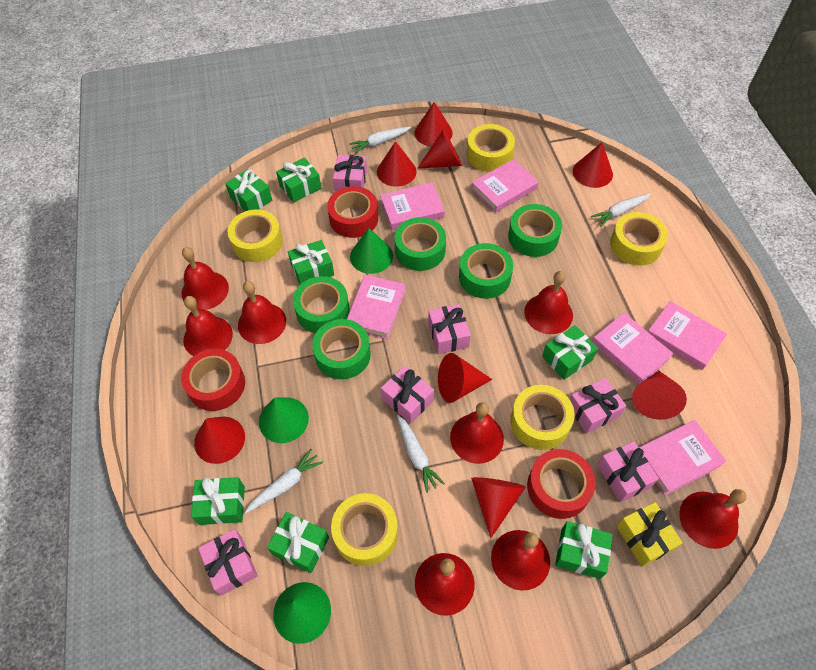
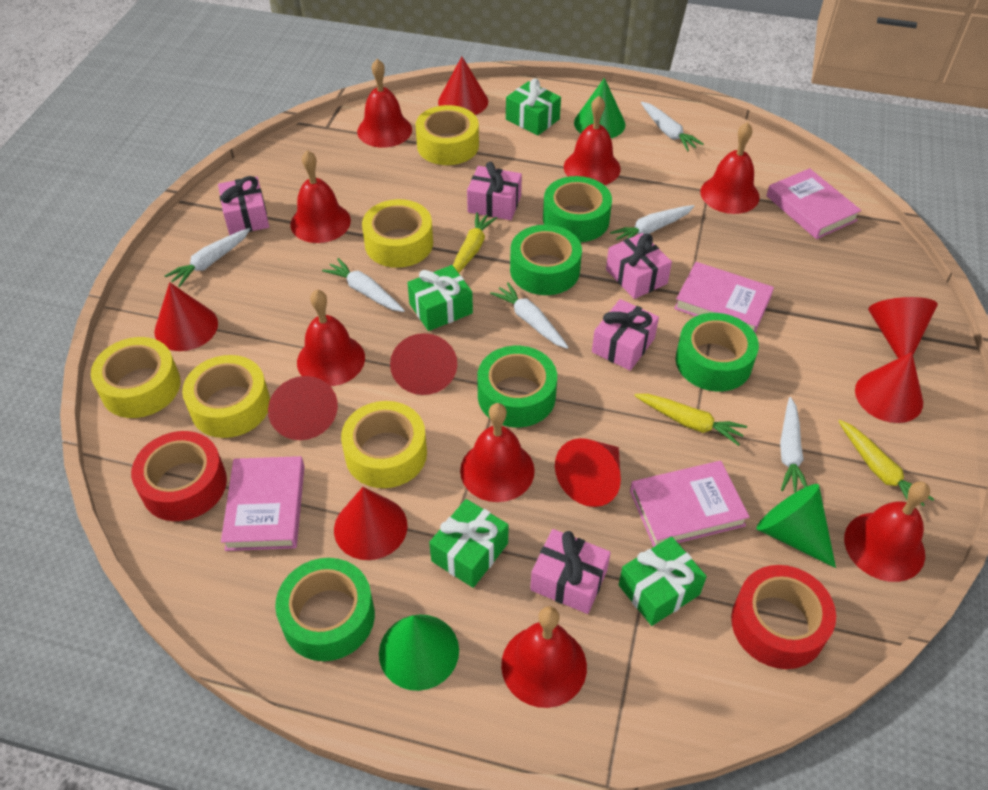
green gift: [191,477,245,525] [225,169,272,211] [267,512,329,573] [276,158,321,203] [288,240,334,285] [542,325,598,380] [555,521,613,579] = 7 -> [407,265,473,331] [429,499,509,588] [506,78,561,135] [619,536,707,626] = 4
pink book: [347,275,406,339] [380,182,445,230] [471,159,539,213] [592,313,674,384] [639,420,727,495] [648,301,727,370] = 6 -> [221,456,305,551] [630,461,749,547] [674,262,774,332] [766,168,861,239] = 4
pink gift: [198,529,258,596] [333,154,367,192] [381,366,434,423] [428,304,471,354] [570,378,626,433] [597,441,659,502] = 6 -> [218,176,269,235] [467,162,522,220] [530,529,611,614] [592,299,659,371] [606,233,672,299] = 5
red tape: [181,349,245,411] [327,186,378,238] [527,449,596,519] = 3 -> [131,431,227,521] [731,565,836,669] = 2
white carrot: [244,449,323,514] [349,127,411,154] [397,414,445,493] [591,193,651,227] = 4 -> [165,228,250,287] [322,258,405,312] [490,282,569,349] [610,205,695,240] [641,102,703,151] [780,397,807,493] = 6
yellow carrot: none = 0 -> [453,212,497,273] [634,394,747,446] [838,420,934,506] = 3
yellow gift: [616,502,683,567] = 1 -> none = 0

